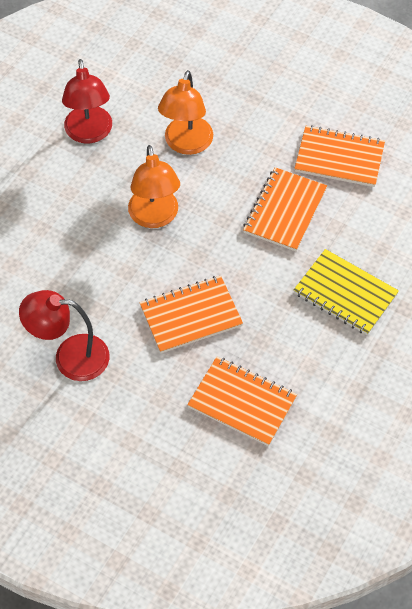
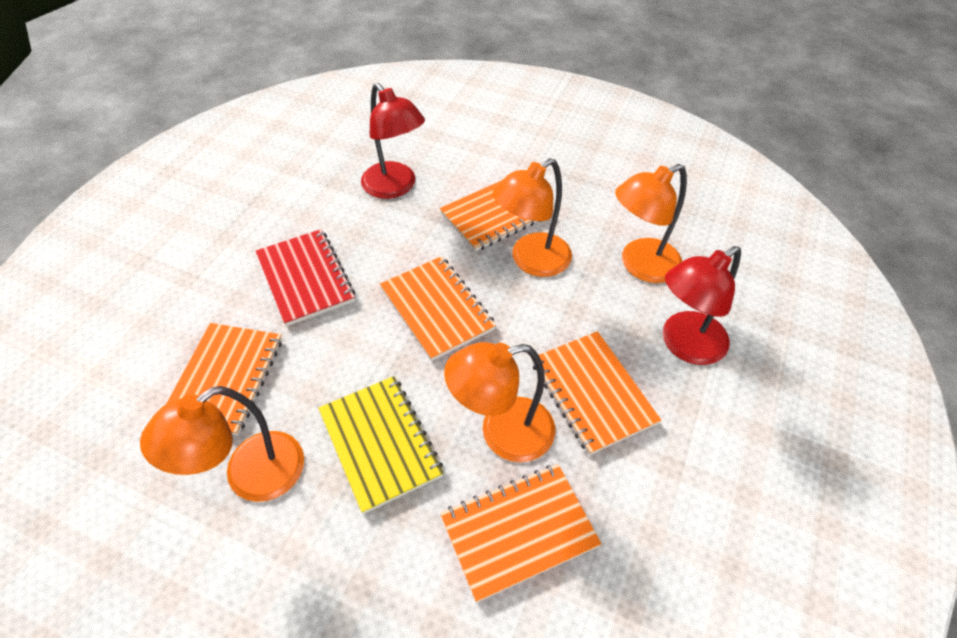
orange lamp: [128,145,180,228] [158,70,213,155] = 2 -> [140,386,304,502] [444,342,555,462] [493,158,572,277] [615,164,687,283] = 4
orange notebook: [140,276,243,353] [187,356,297,446] [243,167,327,251] [294,125,385,187] = 4 -> [166,323,282,436] [380,256,496,361] [440,180,554,252] [440,464,601,602] [531,331,661,455] = 5
red notebook: none = 0 -> [256,229,355,326] = 1

